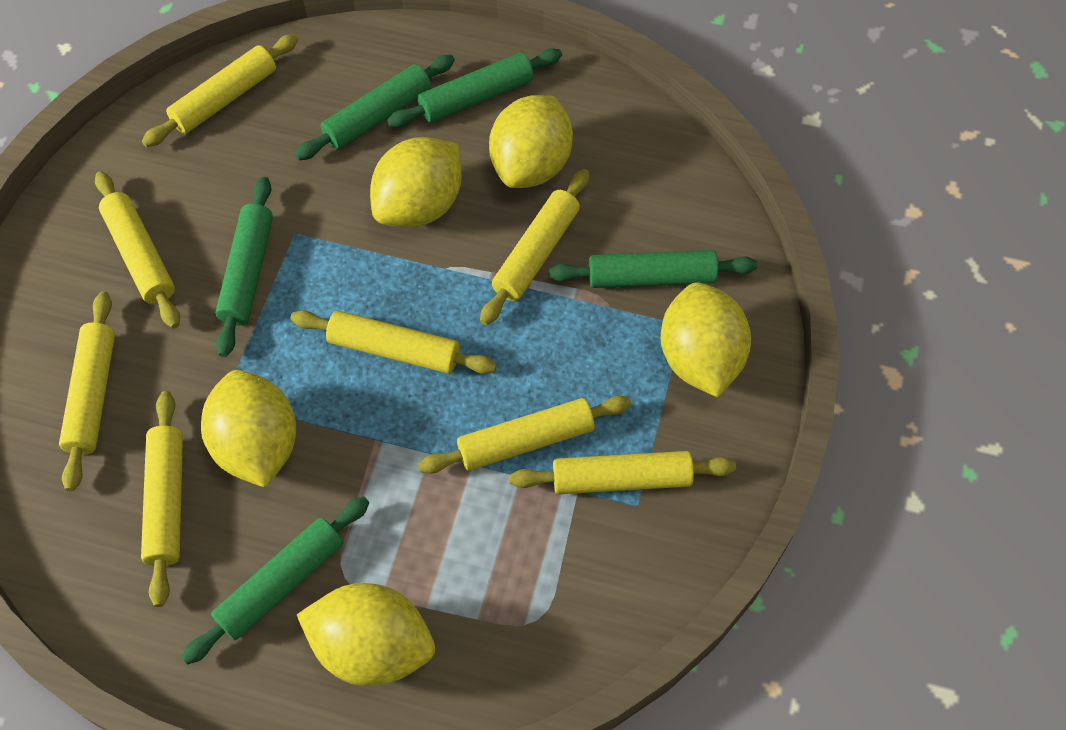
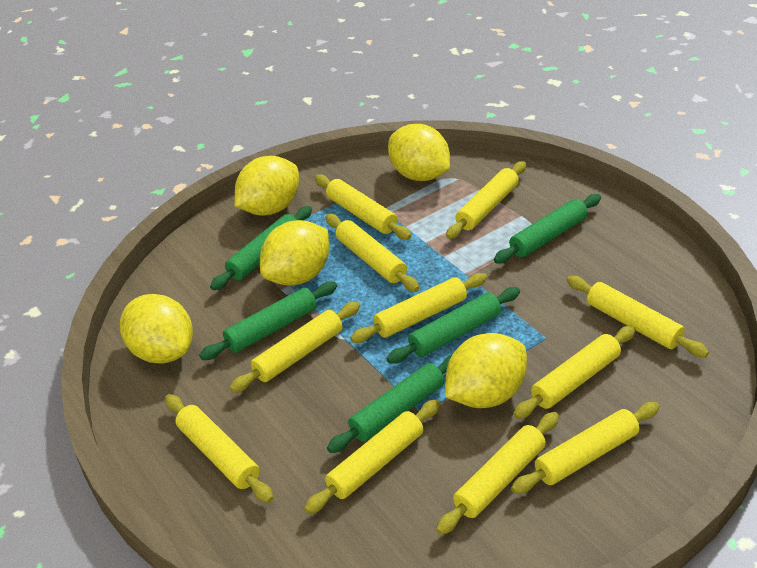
yellow rolling pin: [59,291,115,491] [95,171,180,328] [141,391,183,607] [142,34,298,147] [290,310,497,374] [418,396,632,474] [480,169,589,325] [510,451,736,494] = 8 -> [165,394,274,503] [230,301,360,393] [304,399,441,514] [315,174,411,240] [326,214,419,292] [350,273,487,343] [436,412,559,535] [446,161,526,239] [511,402,659,494] [513,326,636,419] [567,276,709,358] = 11

